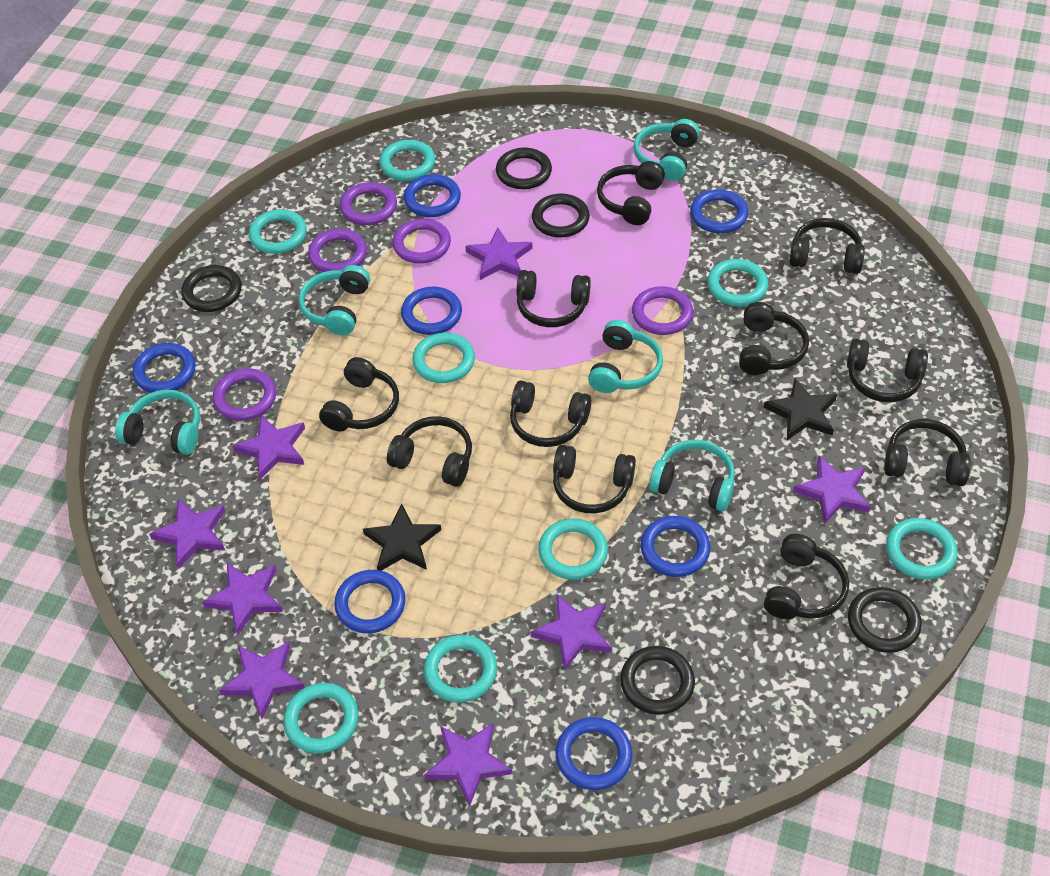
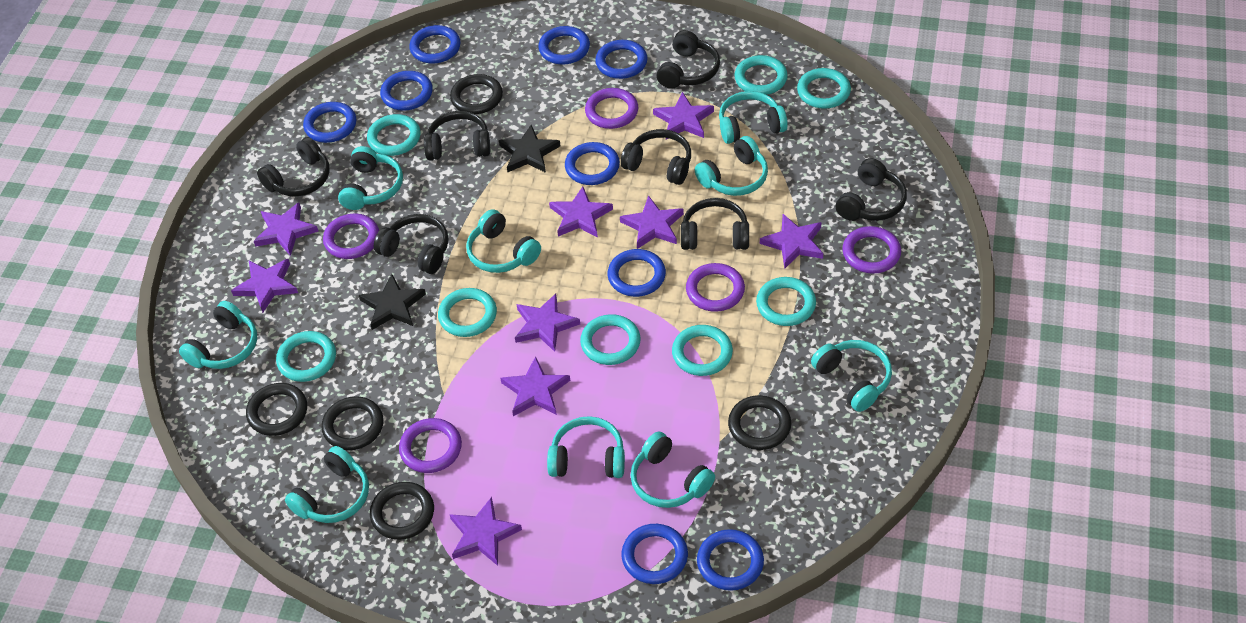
black headphones: [319,357,399,431] [387,416,472,487] [510,381,591,447] [516,270,591,327] [553,445,636,514] [597,161,665,225] [739,302,809,375] [764,534,849,619] [789,218,865,274] [847,339,928,402] [884,419,971,486] = 11 -> [257,137,330,197] [374,214,448,274] [424,111,490,160] [621,129,691,185] [657,30,720,89] [681,198,749,250] [836,158,907,221] = 7
blue ring: [132,343,196,393] [334,570,406,633] [401,287,462,335] [404,174,461,217] [555,717,632,790] [641,516,710,577] [690,189,749,233] = 7 -> [303,102,356,143] [380,71,433,111] [409,25,460,64] [538,26,590,64] [565,142,620,185] [595,40,648,79] [607,249,666,297] [622,524,688,584] [697,529,764,591] = 9
purple star: [149,499,225,568] [202,563,283,635] [219,641,305,719] [233,415,305,480] [424,723,512,807] [465,228,532,280] [531,594,612,671] [793,456,871,524] = 8 -> [231,259,298,313] [253,202,319,256] [449,497,522,566] [500,356,570,416] [515,294,580,352] [549,187,613,238] [620,195,684,249] [653,92,714,140] [760,214,823,269] = 9
turquoise headphones: [115,390,200,455] [298,265,370,335] [588,320,663,393] [633,119,699,181] [649,440,735,512] = 5 -> [179,301,257,369] [285,446,369,523] [338,146,403,210] [466,209,541,273] [547,416,625,478] [631,431,715,508] [695,136,768,196] [719,91,788,144] [811,340,892,412] = 9

